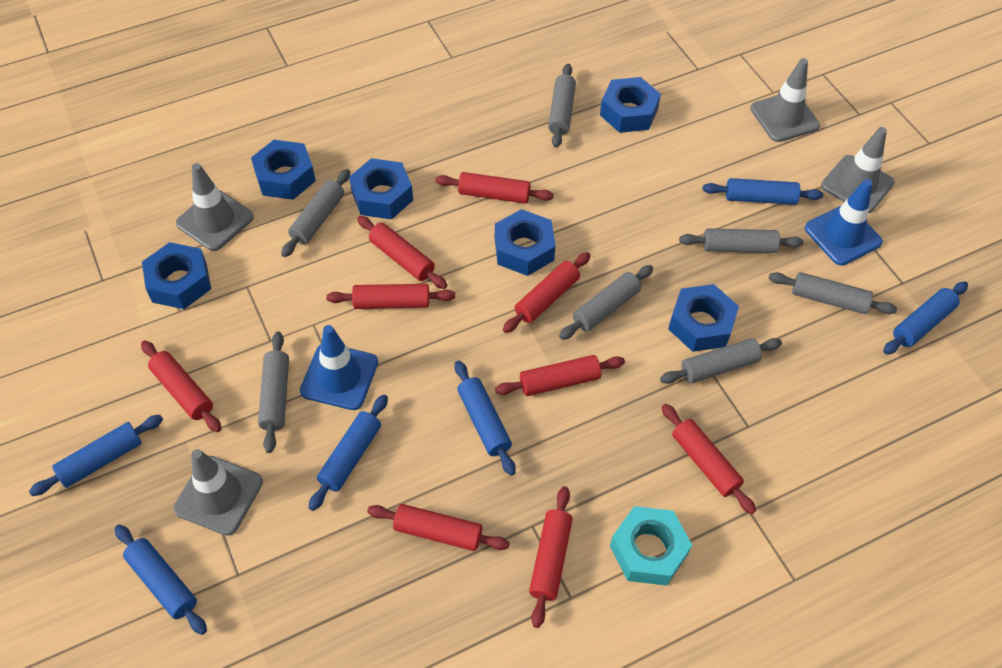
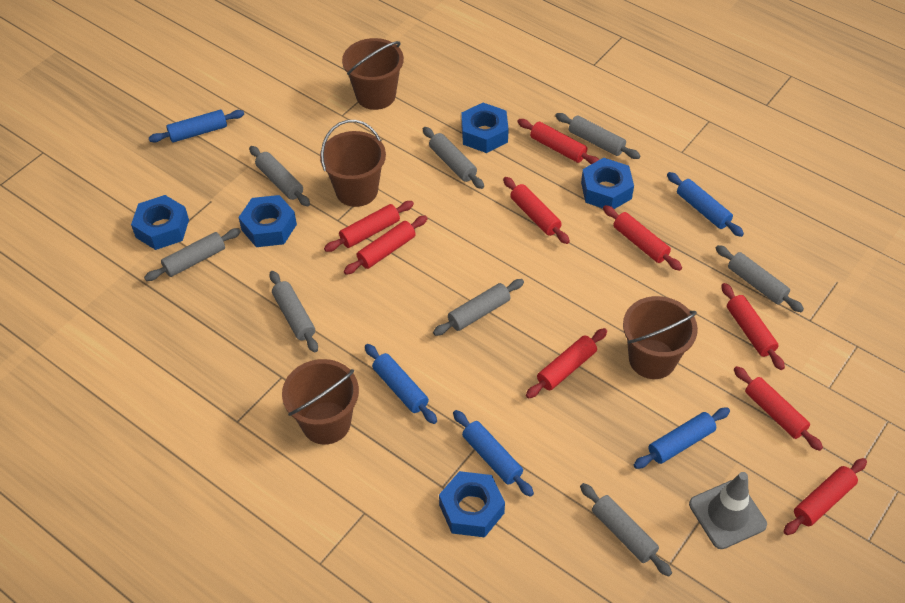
blue nut: [142,242,211,309] [251,140,316,200] [349,158,413,219] [495,209,555,276] [600,77,661,133] [668,284,739,352] = 6 -> [131,195,189,250] [238,195,297,247] [439,471,505,537] [461,103,509,153] [581,158,634,209] = 5
blue rolling pin: [29,415,163,496] [115,525,207,635] [308,394,388,511] [455,360,516,476] [703,178,823,205] [883,281,968,355] = 6 -> [149,110,244,143] [365,344,437,424] [453,410,534,497] [634,408,730,469] [667,172,744,237] = 5
blue traffic cone: [300,325,378,410] [805,179,883,265] = 2 -> none = 0
brown bucket: none = 0 -> [282,359,359,445] [320,120,386,207] [342,38,404,110] [623,296,698,379] = 4
grey rolling pin: [258,332,289,453] [281,169,350,257] [548,64,576,148] [559,265,653,340] [660,338,782,384] [679,228,804,253] [769,272,897,314] = 7 -> [144,228,241,281] [249,146,310,206] [269,271,318,352] [423,127,484,189] [433,279,524,336] [555,113,640,159] [580,483,672,577] [715,245,804,312] = 8
grey traffic cone: [173,449,263,536] [176,163,254,251] [750,58,820,142] [821,127,895,213] = 4 -> [689,472,767,549] = 1
turquoise nut: [610,506,692,586] = 1 -> none = 0

